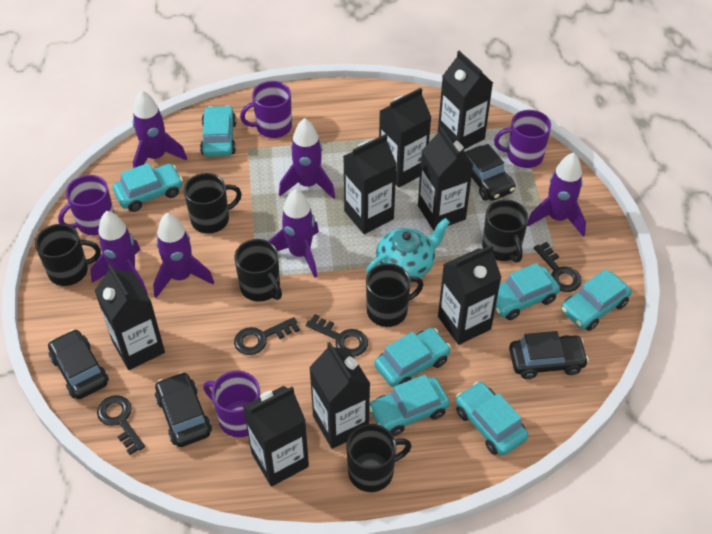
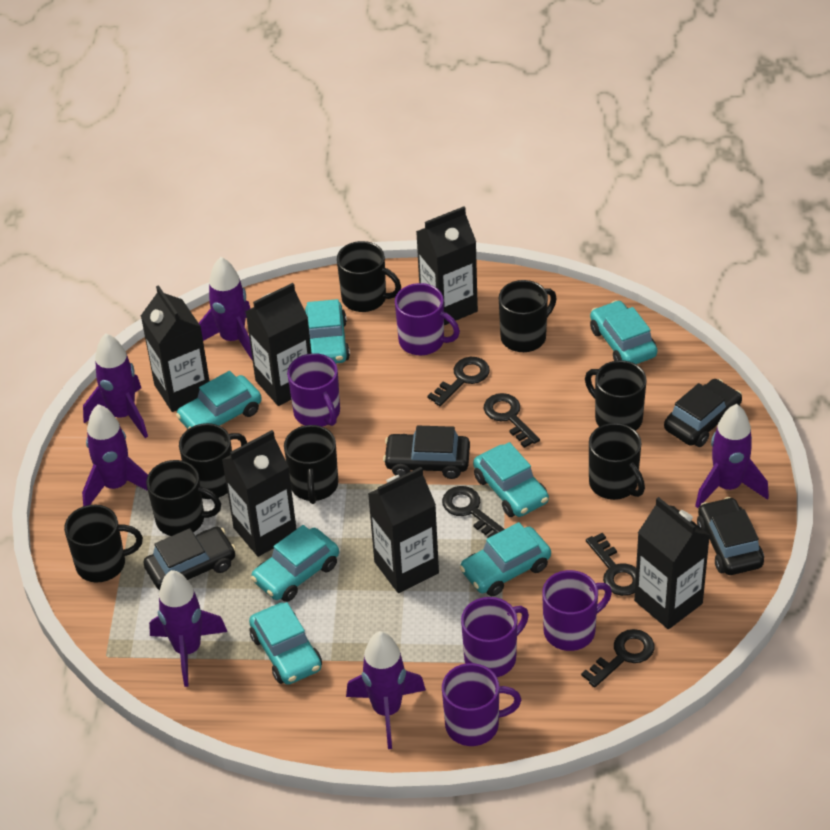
black carton: [94,264,165,370] [243,386,309,487] [309,342,370,449] [343,134,397,234] [379,88,431,188] [418,127,473,230] [438,51,493,150] [438,245,502,345] = 8 -> [141,285,210,412] [222,430,297,557] [245,283,312,406] [368,467,439,593] [416,206,478,325] [634,497,710,629] = 6
black key: [97,395,145,455] [234,317,300,355] [306,314,368,357] [534,242,582,292] = 4 -> [427,357,490,406] [442,486,505,538] [484,393,540,448] [581,629,654,688] [586,533,636,596] = 5
black mug: [35,224,101,286] [184,173,242,234] [234,239,282,302] [346,424,411,492] [366,263,424,327] [482,200,529,263] = 6 -> [64,505,143,582] [146,460,221,536] [179,423,247,499] [284,425,338,504] [337,241,401,312] [499,280,557,352] [585,360,647,431] [589,423,645,500] = 8
purple mug: [58,175,114,235] [203,371,261,437] [240,81,292,138] [494,110,551,168] = 4 -> [287,353,340,427] [395,283,460,355] [442,663,521,746] [461,597,529,677] [542,570,612,651] = 5
turquoise teapot: [366,218,450,278] = 1 -> none = 0

